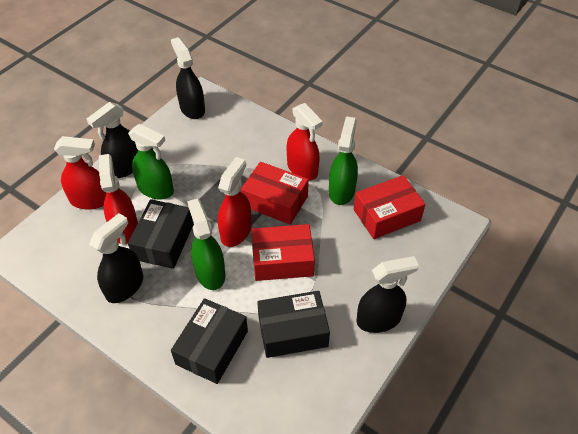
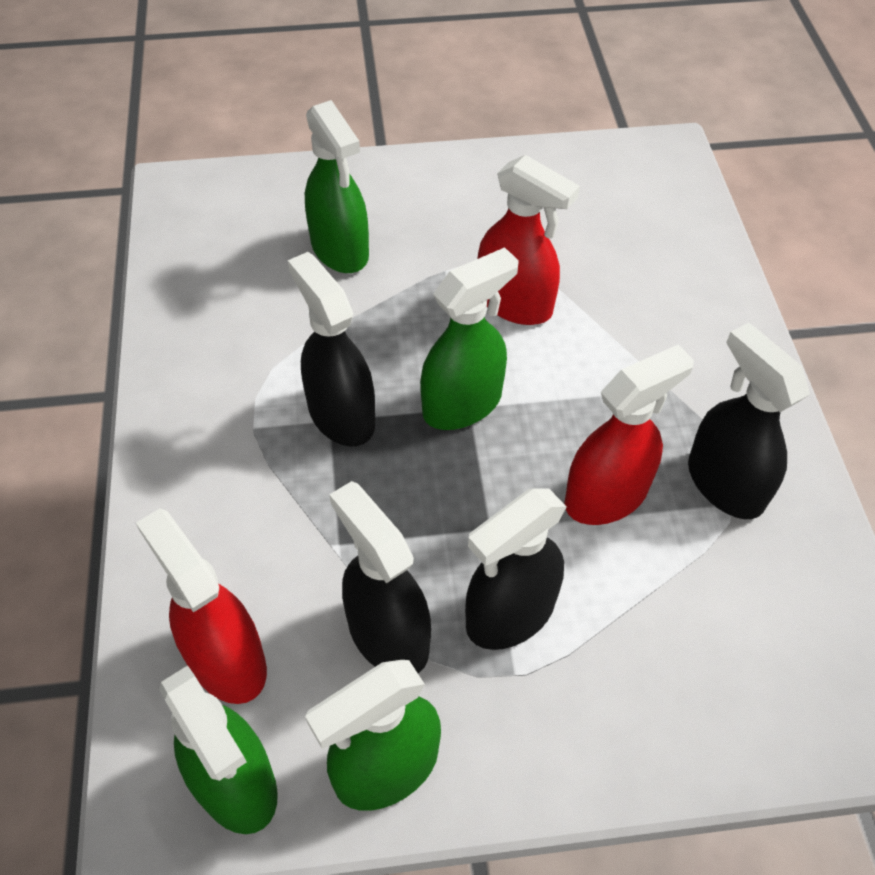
black box: [128,199,194,269] [171,298,248,384] [257,291,330,358] = 3 -> none = 0
green spray bottle: [128,124,174,200] [187,198,226,290] [329,116,358,205] = 3 -> [160,665,278,834] [305,100,369,273] [305,660,441,811] [420,247,519,430] = 4
red box: [241,162,309,225] [251,224,315,281] [354,175,425,239] = 3 -> none = 0
red spray bottle: [54,136,106,210] [99,154,138,244] [218,157,252,247] [287,103,323,181] = 4 -> [136,508,267,704] [478,155,580,325] [564,345,694,525] = 3

